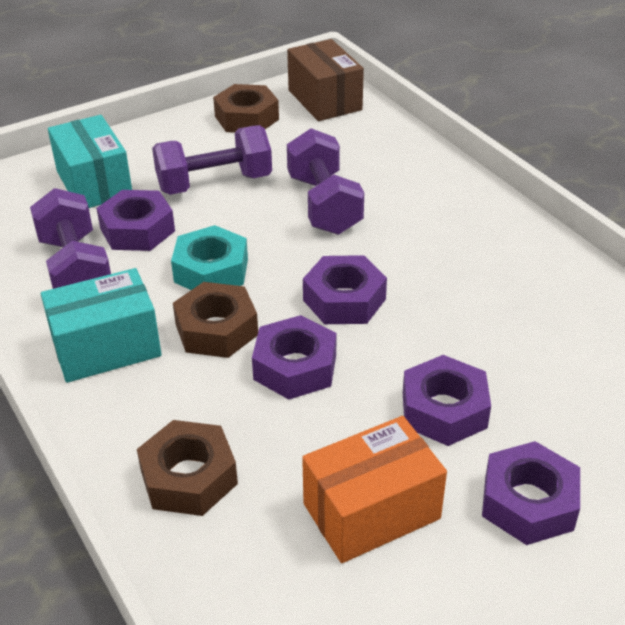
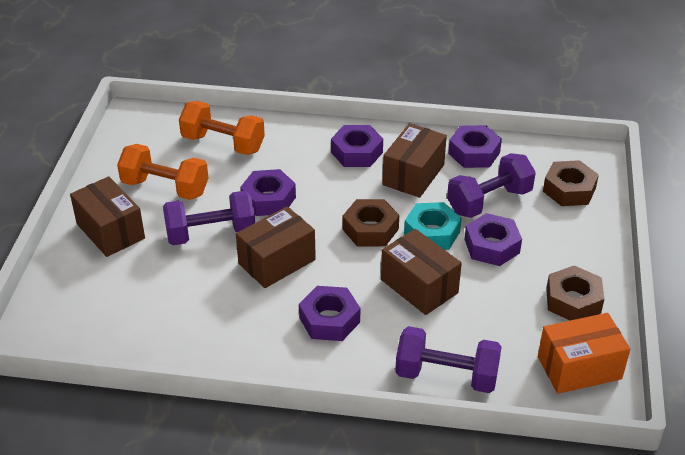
brown box: [287,39,364,121] = 1 -> [70,176,145,257] [236,206,316,288] [381,229,462,315] [382,123,447,198] = 4
orange dumbbell: none = 0 -> [117,144,208,200] [179,101,265,155] = 2
turquoise box: [41,268,162,383] [48,115,132,208] = 2 -> none = 0

